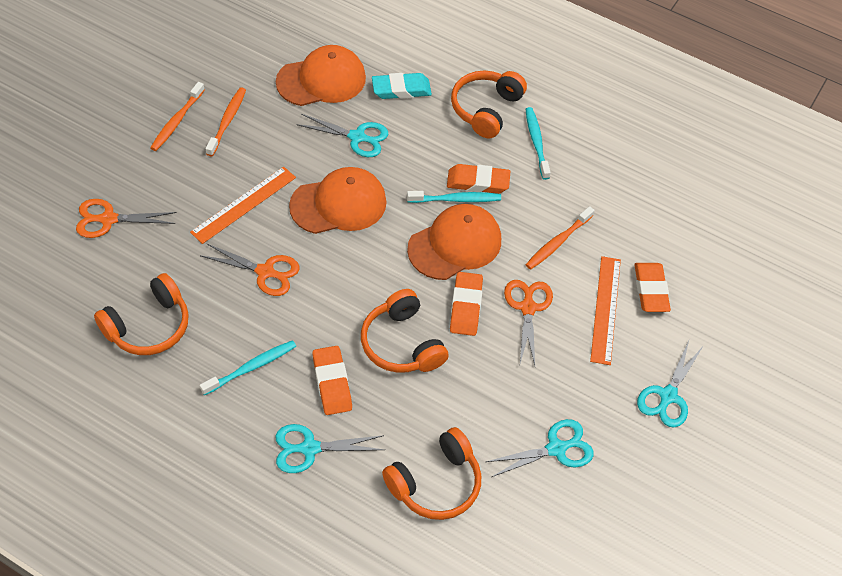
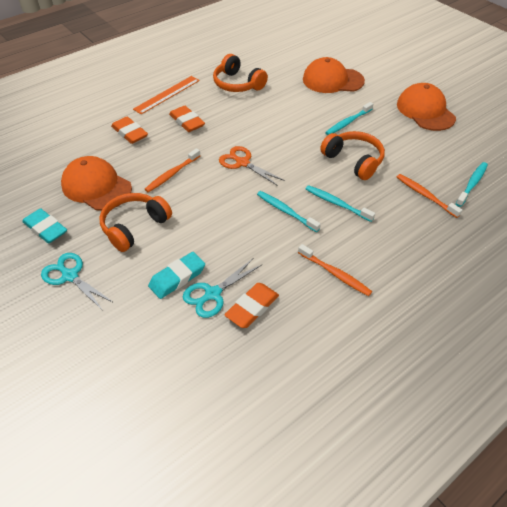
orange eraser: [312,346,352,415] [447,164,510,194] [450,272,483,336] [634,263,671,312] = 4 -> [111,117,148,144] [169,106,205,132] [224,283,279,328] = 3
orange headphones: [94,273,189,355] [361,289,449,373] [382,427,481,520] [451,71,527,138] = 4 -> [100,193,172,252] [213,54,268,92] [320,131,385,180] = 3
orange ruler: [190,167,296,244] [590,256,621,365] = 2 -> [133,76,200,114] = 1
orange scissors: [76,199,177,238] [201,244,299,296] [504,280,553,366] = 3 -> [219,146,285,186] = 1
turquoise eraser: [372,73,432,99] = 1 -> [22,208,67,243] [148,252,205,299] = 2
turquoise scissors: [275,424,385,473] [296,114,388,157] [486,419,594,477] [637,341,703,427] = 4 -> [41,253,114,310] [183,258,261,318] = 2
turquoise toothbrush: [200,340,296,395] [407,191,501,203] [526,107,551,180] = 3 -> [257,191,321,232] [306,185,375,222] [325,102,373,135] [456,162,488,207] = 4

